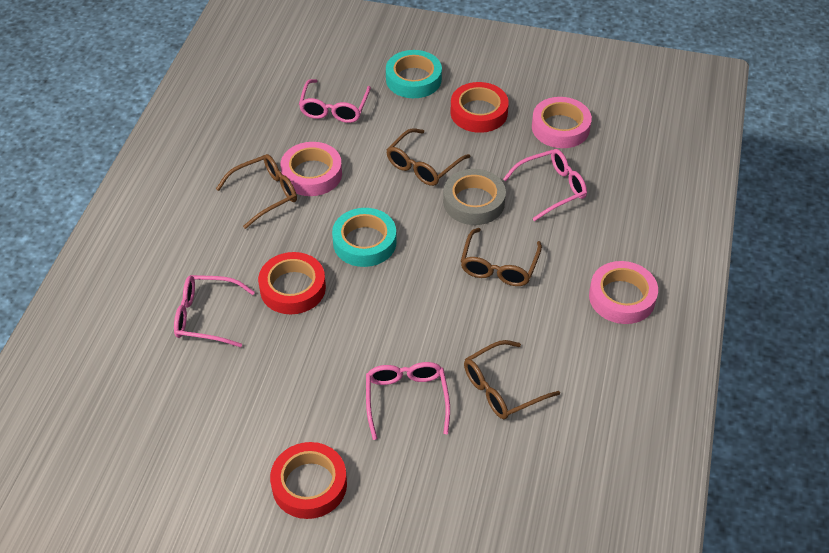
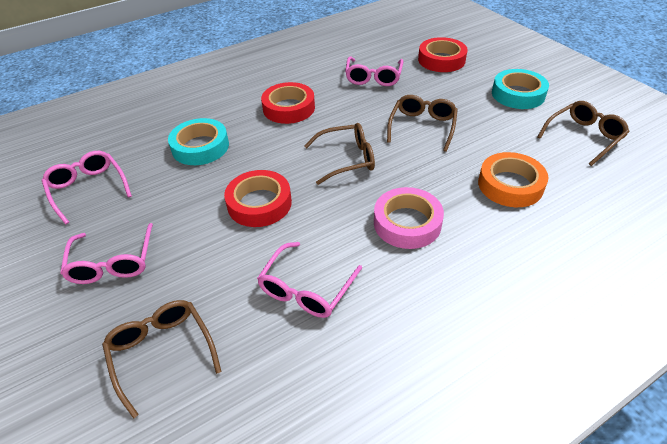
grey tape: [443,169,506,225] = 1 -> none = 0
orange tape: none = 0 -> [478,152,548,207] = 1
pink tape: [281,142,342,196] [532,97,592,148] [589,261,658,324] = 3 -> [374,187,444,249] = 1

